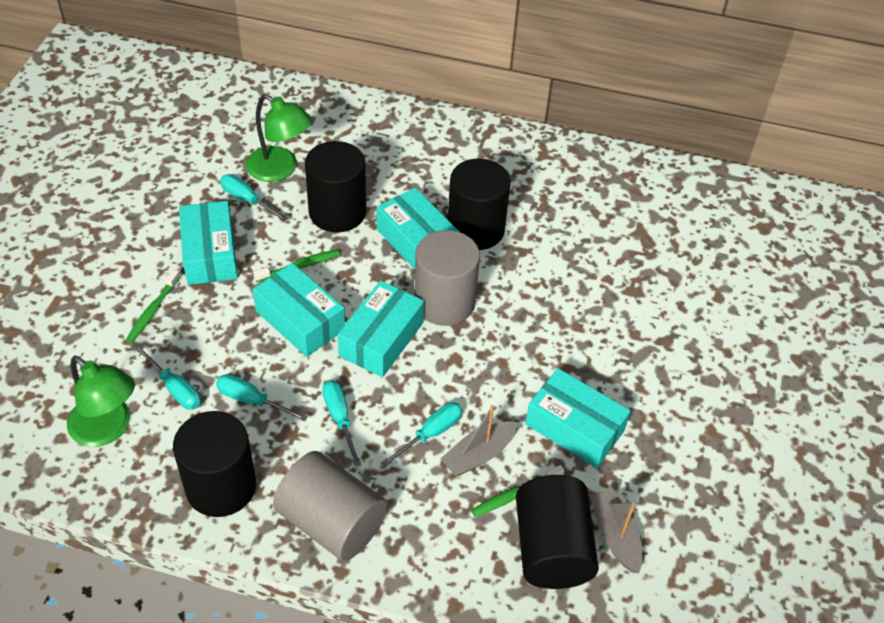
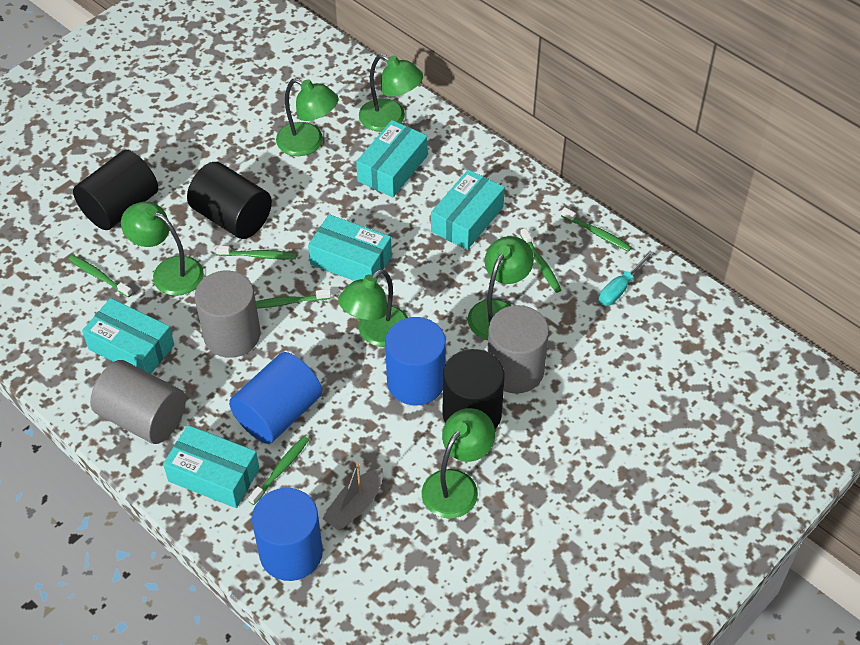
black cylinder: [173,411,256,517] [305,141,366,232] [448,158,511,250] [516,475,599,589] = 4 -> [73,150,158,230] [187,162,272,239] [442,349,505,429] = 3
blue cylinder: none = 0 -> [229,352,322,444] [252,488,323,581] [385,317,446,405] = 3
green lamp: [67,356,135,447] [246,94,312,182] = 2 -> [121,201,204,296] [276,78,339,156] [338,269,408,347] [359,54,423,132] [422,408,495,518] [468,236,534,340] = 6
green toothbrush: [126,270,180,343] [253,249,340,282] [471,465,564,517] = 3 -> [69,255,132,298] [215,245,297,260] [248,436,309,505] [256,289,331,309] [520,228,561,293] [561,207,632,252] = 6
grey boat: [440,405,518,476] [590,488,643,573] = 2 -> [322,462,383,531] = 1
grey cylinder: [273,451,387,561] [414,230,480,326] = 2 -> [90,360,186,444] [195,270,260,358] [487,305,549,393] = 3
turquoise screwdriver: [134,344,201,410] [216,374,308,421] [220,174,288,222] [322,380,361,467] [381,402,463,467] = 5 -> [599,251,654,306] = 1

